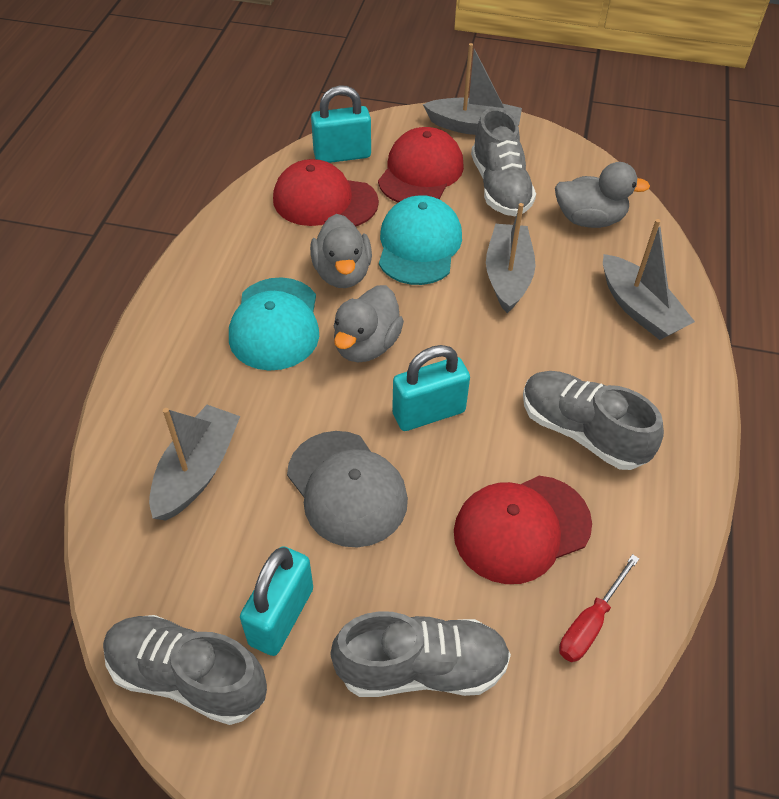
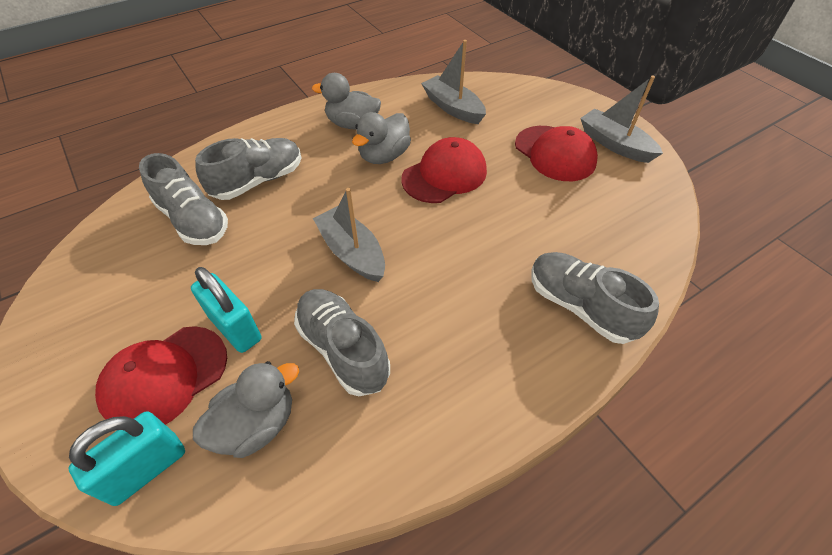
grey boat: [149,405,240,521] [423,43,522,135] [486,203,535,313] [603,219,695,340] = 4 -> [313,188,385,282] [421,40,486,124] [580,76,663,163] = 3
grey cap: [287,431,408,548] = 1 -> none = 0
red screwdriver: [559,554,639,662] = 1 -> none = 0
turquoise cap: [229,277,319,371] [379,195,462,285] = 2 -> none = 0
turquoise padlock: [240,547,313,656] [311,85,371,163] [392,345,470,431] = 3 -> [69,411,185,506] [191,267,261,353] = 2

